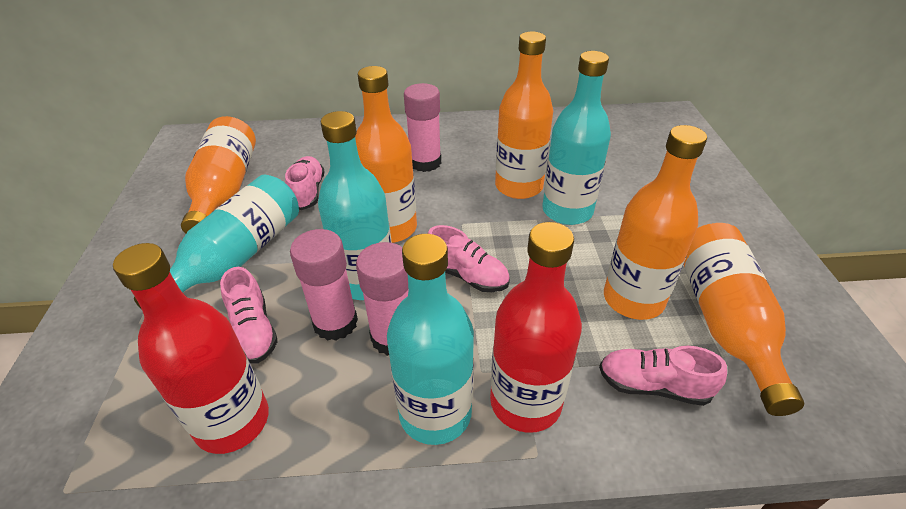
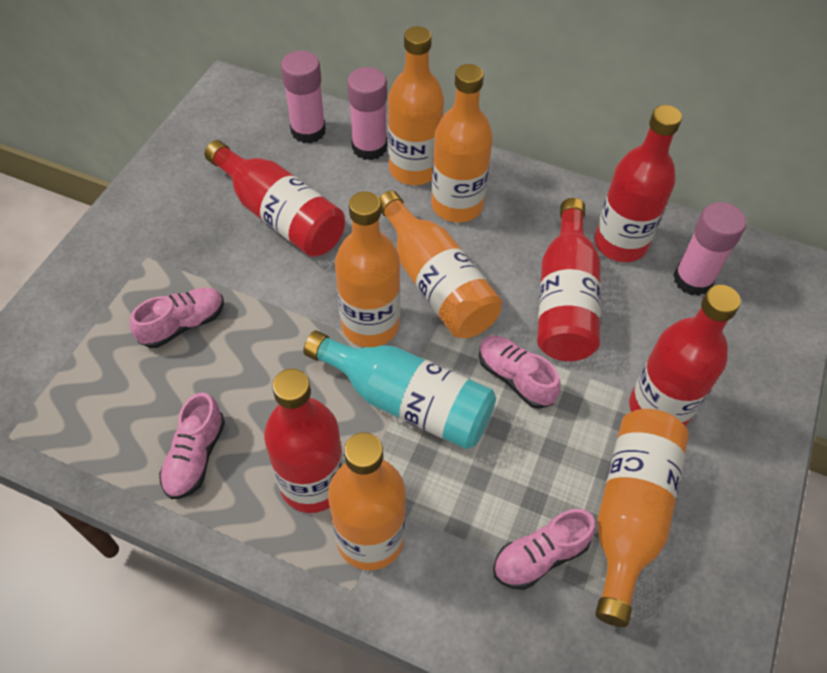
orange bottle: [181,116,256,233] [355,66,417,243] [495,32,553,199] [604,125,707,320] [684,223,804,416] = 5 -> [328,432,406,570] [335,191,400,347] [379,191,502,338] [388,26,444,185] [431,64,493,223] [596,409,689,627] = 6
red bottle: [113,243,269,454] [490,222,582,433] = 2 -> [205,140,345,257] [264,369,344,513] [537,198,601,361] [594,105,682,262] [629,285,741,426] = 5
turquoise bottle: [134,175,299,310] [318,111,392,300] [387,234,474,445] [542,51,611,225] = 4 -> [303,330,496,449] = 1

